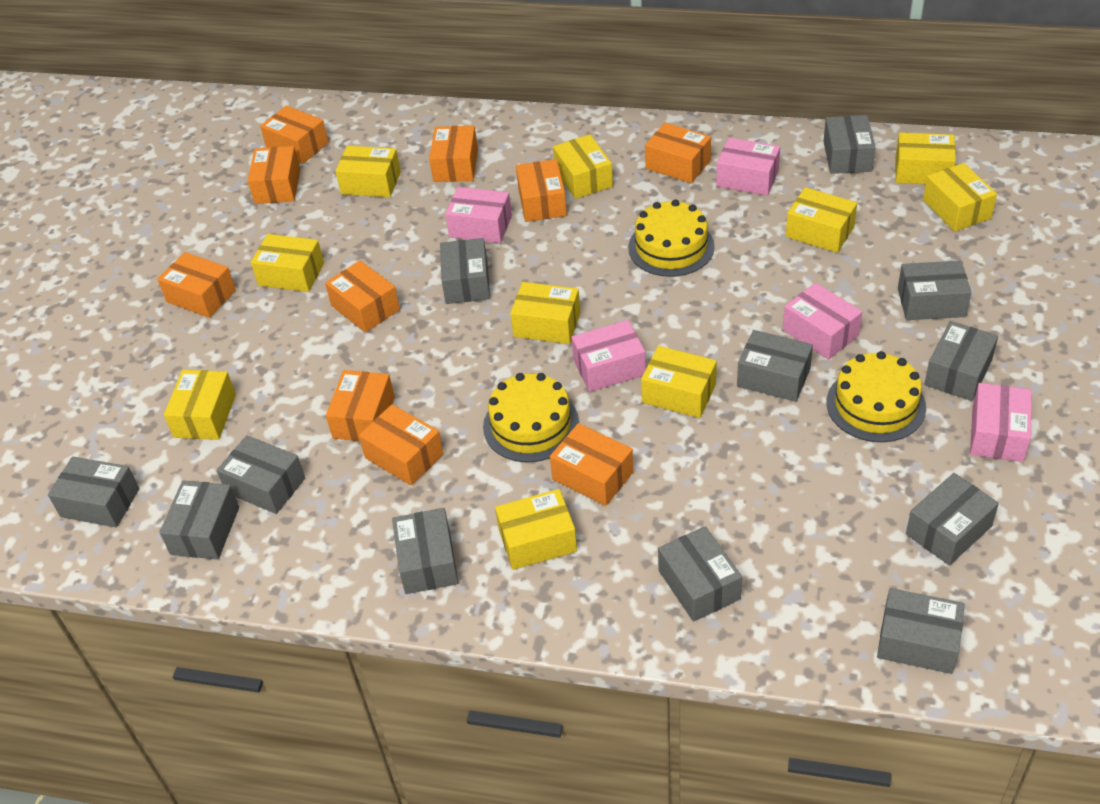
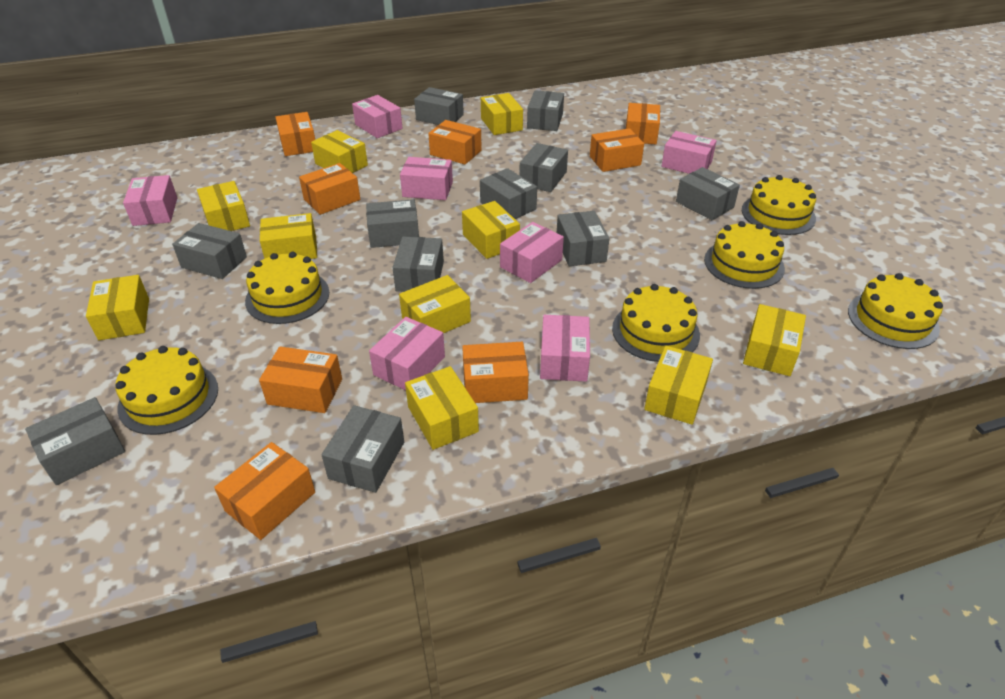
grey box: [48,457,139,528] [159,481,239,560] [217,435,305,514] [392,508,458,594] [440,238,490,304] [658,526,742,622] [737,330,813,402] [823,115,876,174] [877,588,965,674] [898,261,972,320] [906,473,999,565] [924,321,998,401] = 12 -> [25,397,125,485] [172,223,247,279] [321,405,404,493] [366,199,419,248] [392,237,444,292] [414,87,464,125] [480,168,537,219] [519,143,568,192] [527,90,564,131] [557,211,609,266] [676,167,740,220] = 11
orange box: [157,252,236,318] [247,146,300,204] [260,106,329,164] [325,260,400,333] [326,370,395,441] [359,404,444,486] [429,126,478,182] [516,159,567,222] [550,423,634,506] [645,123,711,183] = 10 -> [214,442,315,540] [259,346,342,413] [275,112,315,156] [299,163,360,215] [428,120,482,164] [462,342,529,403] [590,128,644,172] [626,103,660,144] = 8
pink box: [445,187,512,243] [572,320,646,392] [716,138,780,196] [783,283,862,360] [970,383,1032,462] = 5 -> [123,175,177,226] [352,95,402,138] [369,317,445,390] [400,157,453,200] [500,222,564,283] [540,315,590,382] [661,131,717,174] = 7
yellow cake: [483,373,579,462] [628,199,715,277] [827,351,926,442] = 3 -> [115,346,218,435] [245,252,329,324] [612,284,700,362] [704,221,785,289] [742,175,816,235] [848,273,943,349] = 6

